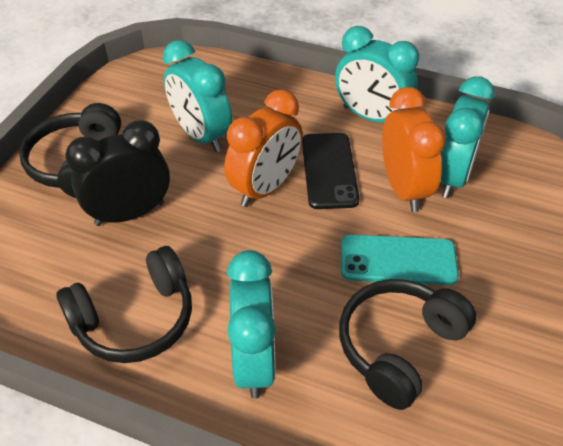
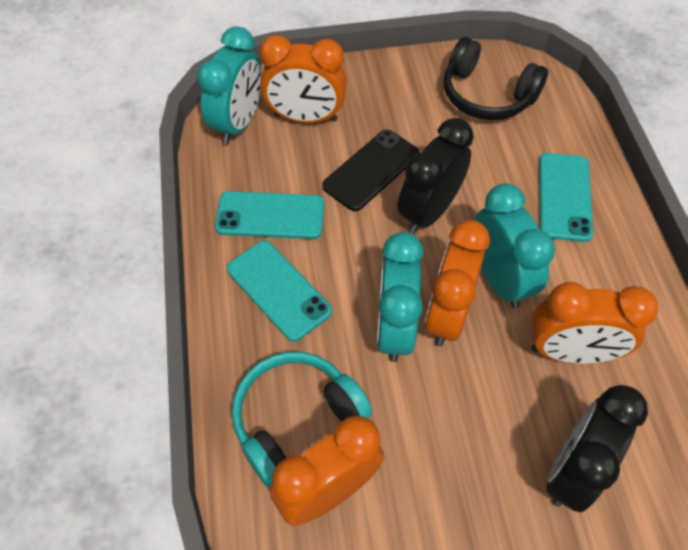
black clock: [65,120,170,226] = 1 -> [398,118,474,234] [546,385,648,512] = 2
black headphones: [19,103,121,198] [56,246,192,363] [339,279,477,410] = 3 -> [444,37,548,120] = 1
orange clock: [224,89,303,207] [382,87,446,212] = 2 -> [260,35,347,123] [270,416,385,526] [425,220,490,346] [532,282,658,364] = 4
turquoise clock: [163,40,232,152] [227,250,276,399] [335,26,419,122] [440,76,495,198] = 4 -> [197,26,262,145] [377,232,424,362] [474,183,555,308] = 3
turquoise headphones: none = 0 -> [232,352,372,488] = 1
turquoise phone: [341,235,459,285] = 1 -> [215,191,324,239] [227,240,332,342] [539,153,593,242] = 3

